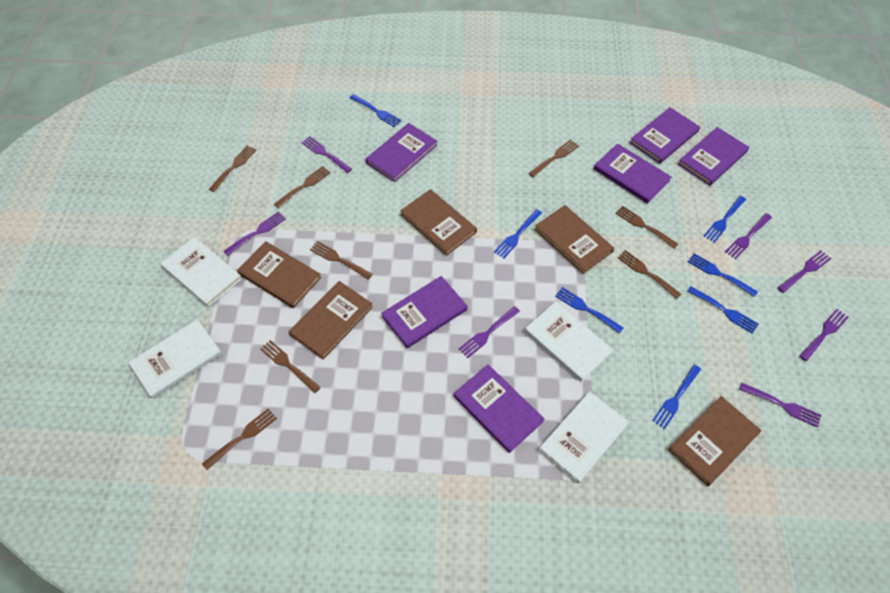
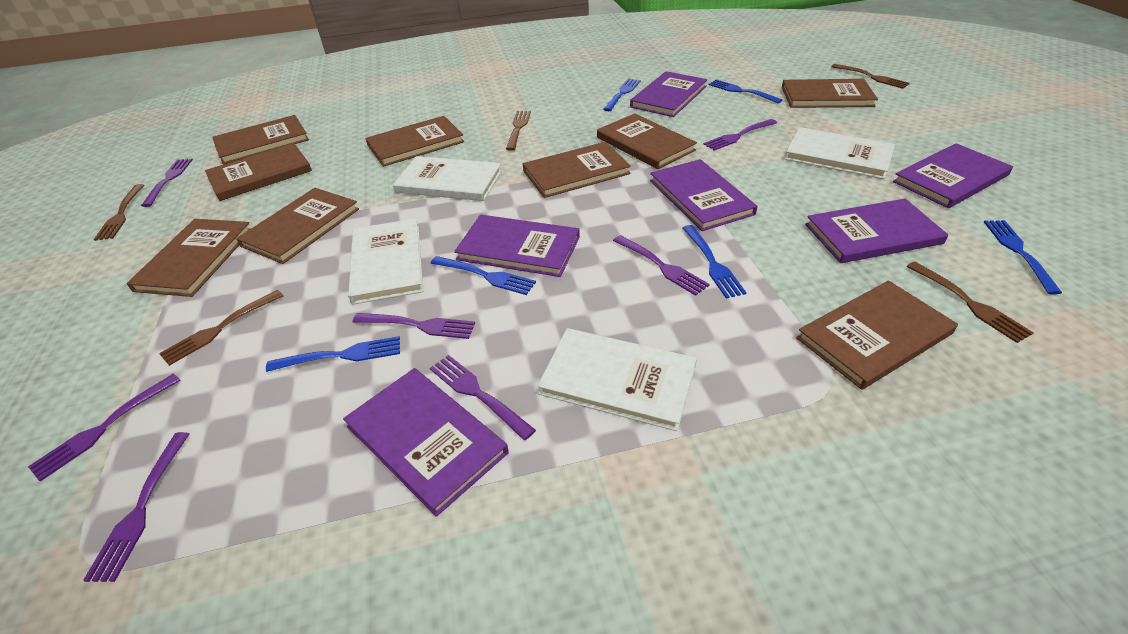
blue fork: [349,94,401,127] [494,209,542,259] [555,287,623,334] [652,364,701,429] [687,286,759,334] [688,253,758,297] [704,196,746,243] = 7 -> [266,336,400,372] [431,256,536,295] [603,78,641,111] [683,225,747,299] [708,79,783,104] [984,220,1062,295] = 6
brown book: [237,241,321,308] [289,281,373,360] [400,189,477,256] [534,205,614,274] [668,396,761,486] = 5 -> [126,219,250,297] [205,143,312,201] [212,115,309,164] [236,188,359,264] [366,116,464,167] [523,142,631,198] [597,113,697,169] [782,79,878,108] [796,281,958,390] = 9
brown fork: [202,408,277,470] [209,146,256,192] [260,340,321,393] [274,166,331,208] [310,241,372,279] [529,139,579,177] [615,206,678,249] [617,250,681,299] = 8 -> [94,184,145,241] [159,290,283,366] [506,111,531,151] [831,64,910,89] [907,261,1034,343] = 5

